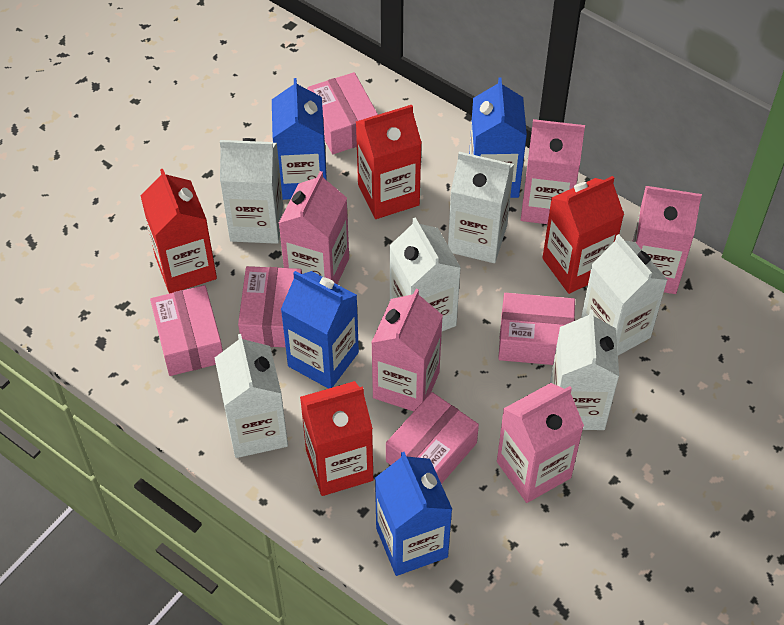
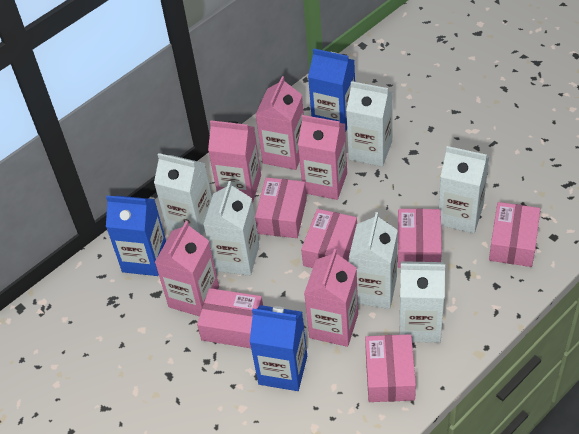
blue carton: [272,78,327,200] [281,271,359,389] [375,452,452,576] [469,78,527,198] = 4 -> [106,196,166,276] [250,305,307,391] [308,48,355,132] = 3
pink box: [150,285,223,376] [238,266,302,347] [308,72,378,154] [386,392,479,484] [498,293,575,365] = 5 -> [197,288,263,348] [255,177,307,238] [301,209,357,268] [365,334,416,402] [398,209,442,268] [489,202,540,267] = 6
red carton: [141,169,217,294] [300,381,373,496] [356,105,422,219] [542,176,624,294] = 4 -> none = 0

